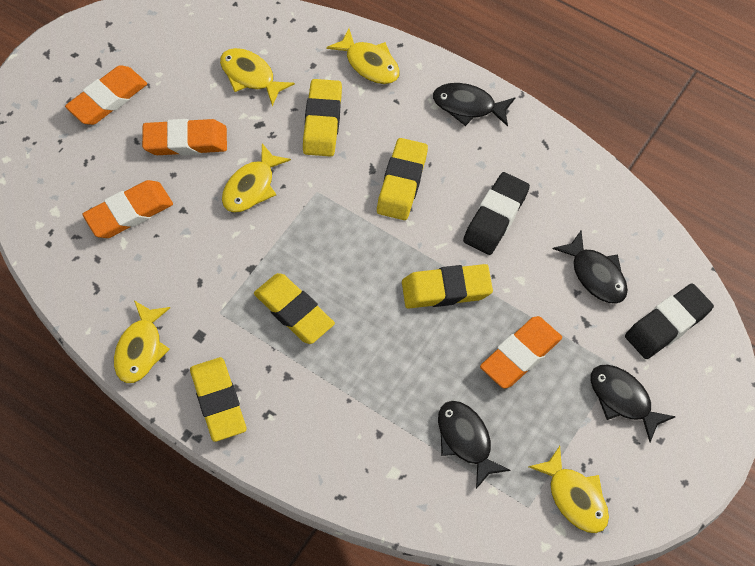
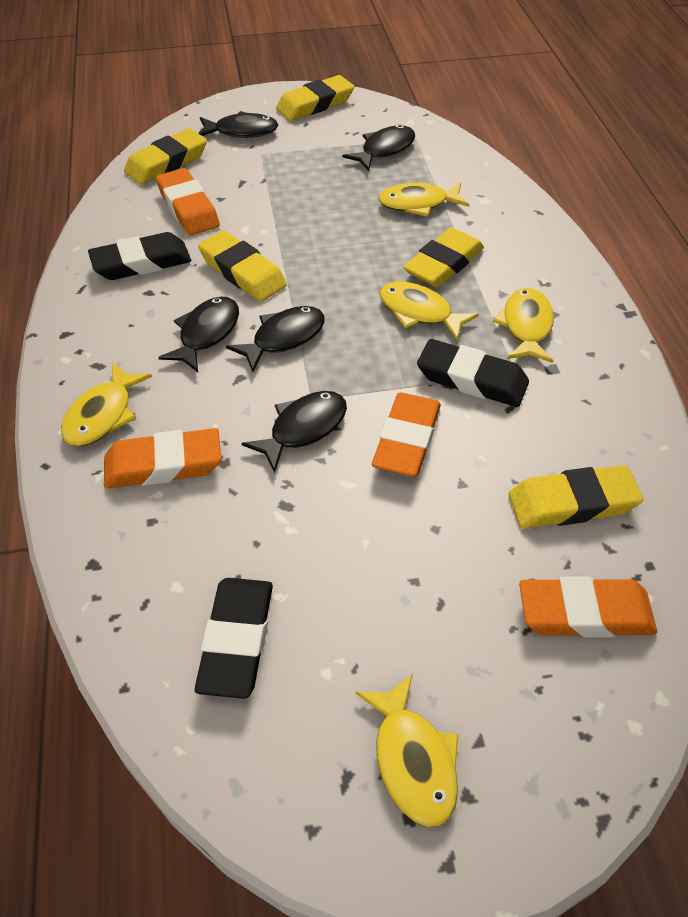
black eraser: [463,172,530,255] [625,283,714,359] = 2 -> [88,232,191,280] [195,578,273,699] [417,339,529,407] = 3
black fish: [433,83,516,126] [438,401,510,489] [553,230,628,304] [590,365,676,442] = 4 -> [158,296,239,372] [198,111,278,138] [226,306,325,372] [242,391,347,473] [342,125,415,171] = 5

